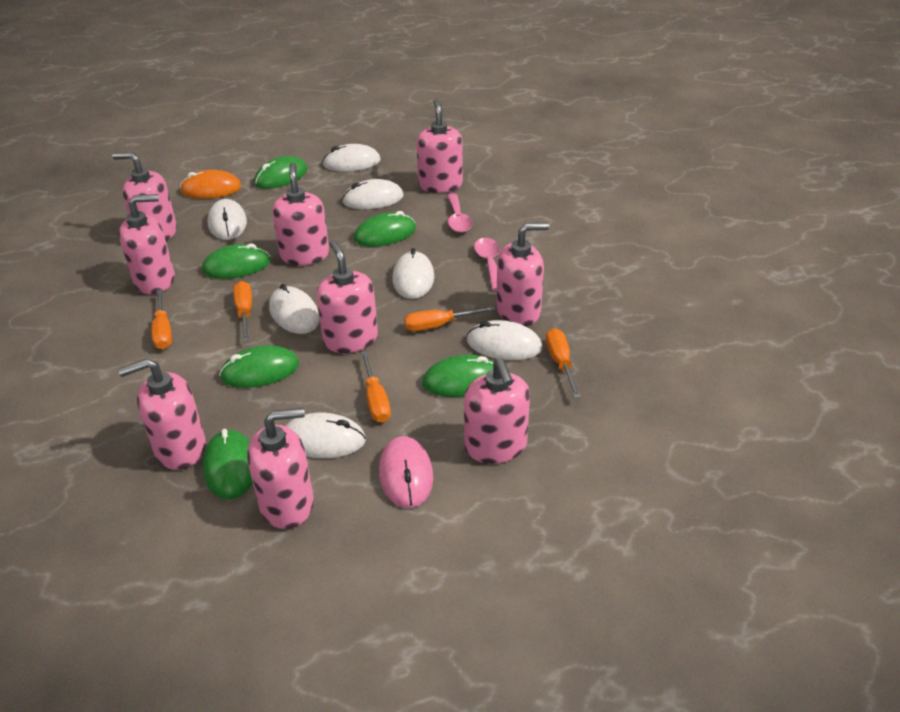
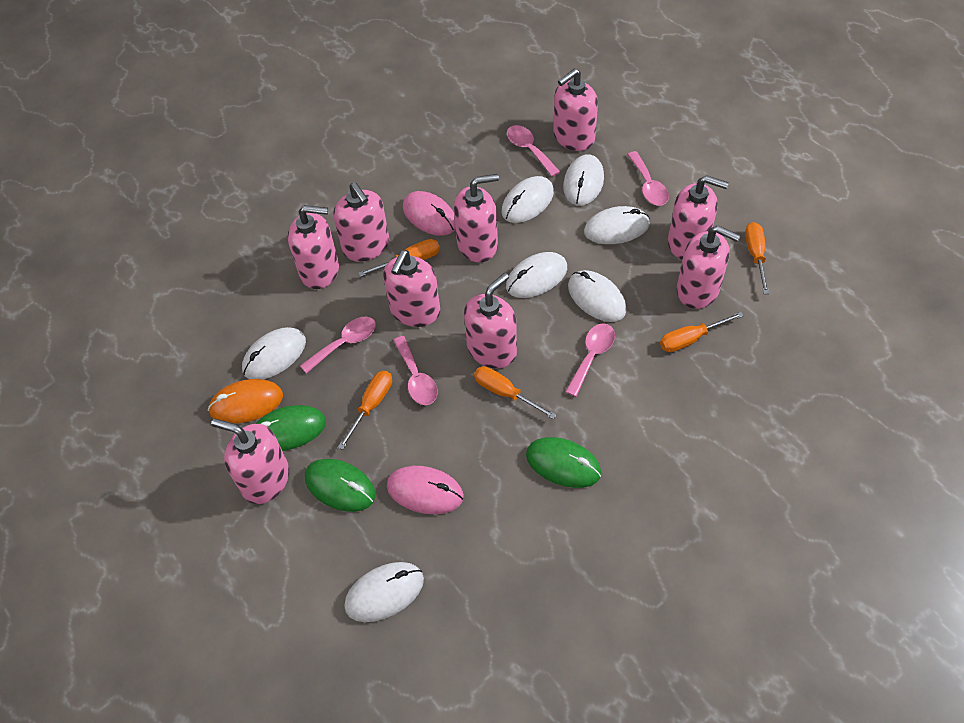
green mouse: [202,243,271,279] [203,429,253,499] [219,345,299,388] [254,156,307,189] [354,211,416,247] [422,355,493,397] = 6 -> [256,405,326,451] [305,459,375,512] [526,437,601,488] = 3
pink mouse: [379,436,433,508] = 1 -> [387,466,464,514] [403,191,456,236] = 2
pink spoon: [447,193,473,233] [474,238,500,291] = 2 -> [300,317,376,374] [393,336,438,405] [507,125,560,177] [565,323,615,397] [627,151,669,206] = 5

